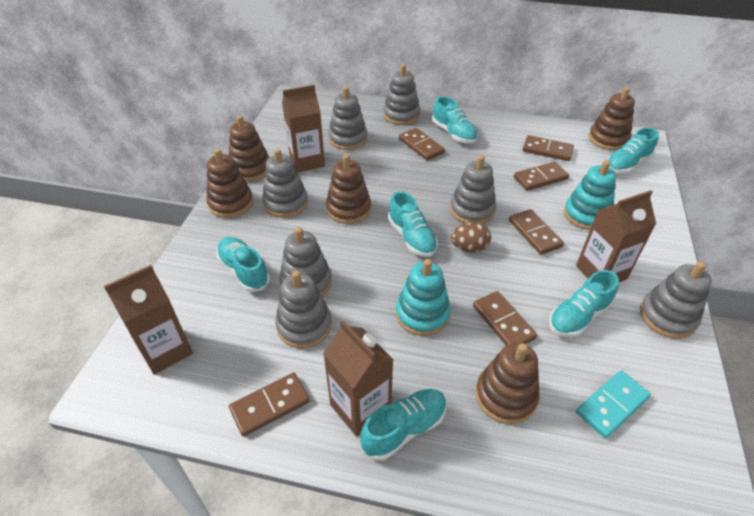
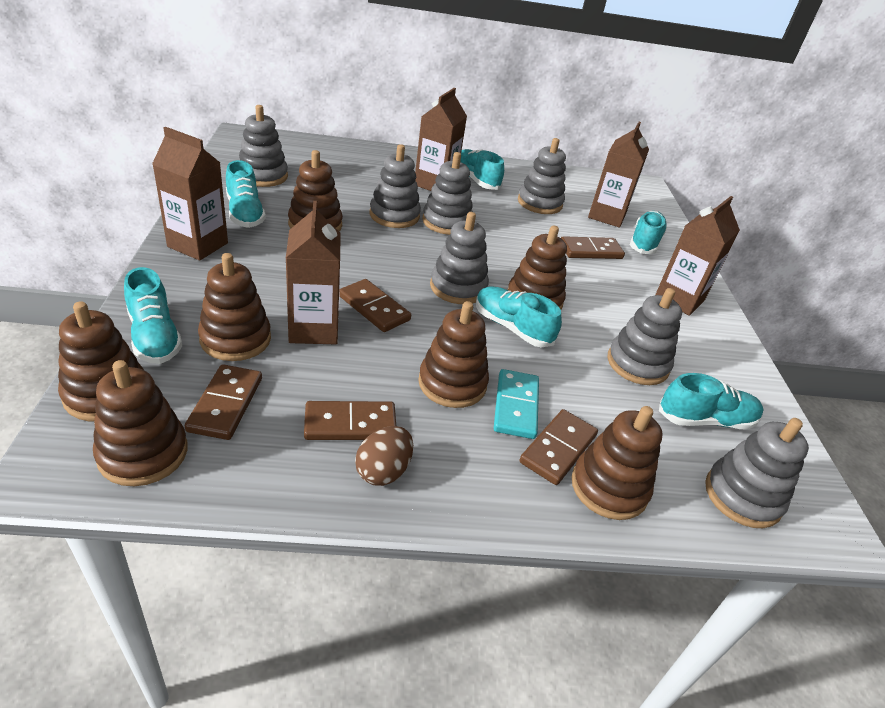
brown carton: [104,265,193,375] [282,85,325,173] [323,320,393,437] [576,190,656,282] = 4 -> [152,127,228,261] [286,201,341,344] [415,88,467,191] [588,122,649,228] [655,196,740,316] = 5
brown domino: [229,373,310,437] [399,128,445,161] [473,291,537,345] [509,209,564,255] [514,162,569,191] [523,135,574,161] = 6 -> [185,364,262,440] [304,401,396,440] [339,279,411,332] [519,409,598,485] [561,236,625,259] = 5
brown stacking toy: [206,149,253,218] [229,115,270,182] [326,154,371,224] [475,343,540,424] [589,87,635,150] = 5 -> [58,301,144,422] [93,360,188,486] [198,253,271,361] [288,150,343,231] [418,301,489,408] [508,226,567,309] [571,406,663,520] = 7
turquoise stacking toy: [396,259,451,336] [564,160,616,230] = 2 -> none = 0

